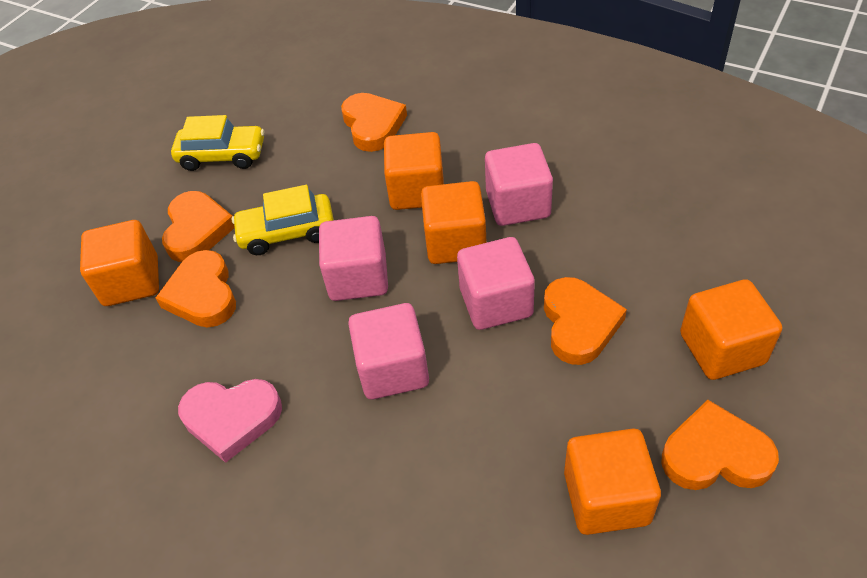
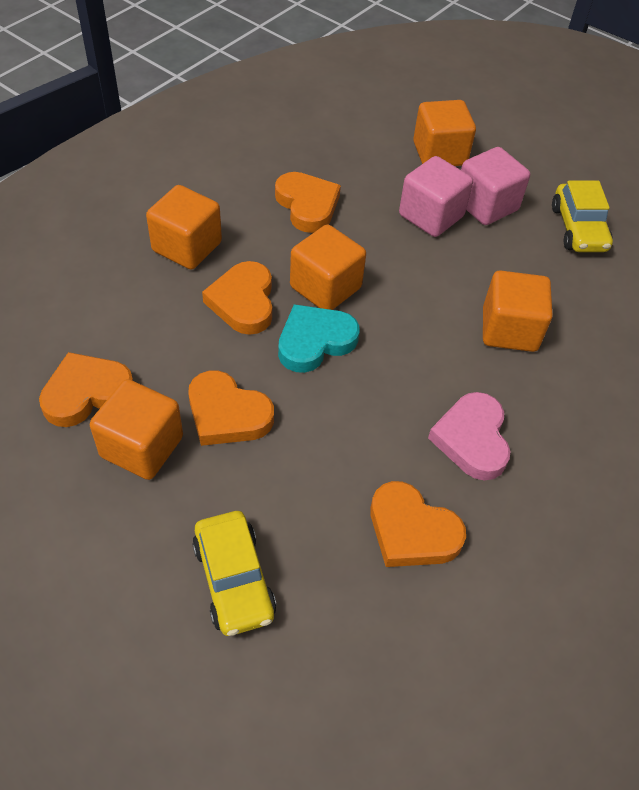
pink cube: [319,216,388,301] [348,303,429,399] [457,237,535,330] [485,143,553,226] = 4 -> [399,156,473,237] [461,147,530,225] = 2
turquoise heart: none = 0 -> [278,304,360,373] = 1

